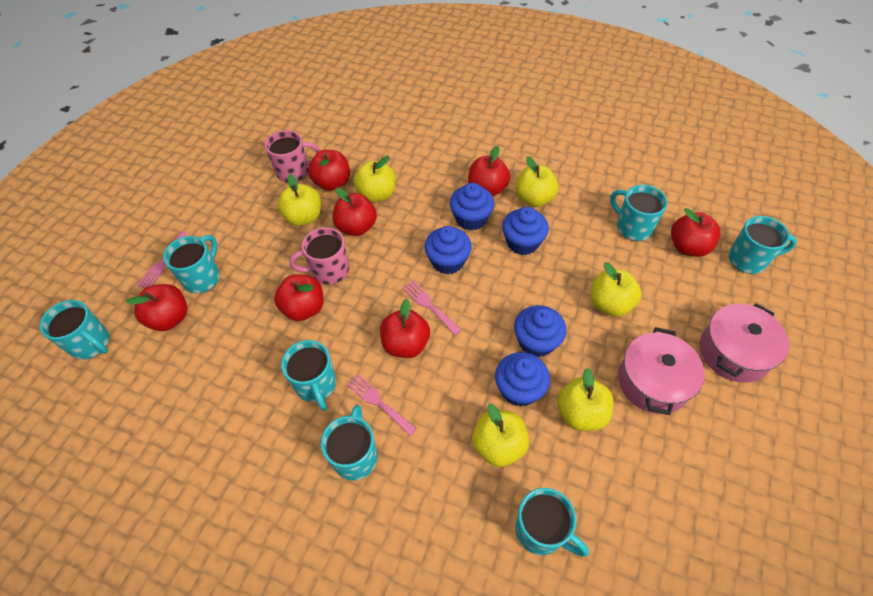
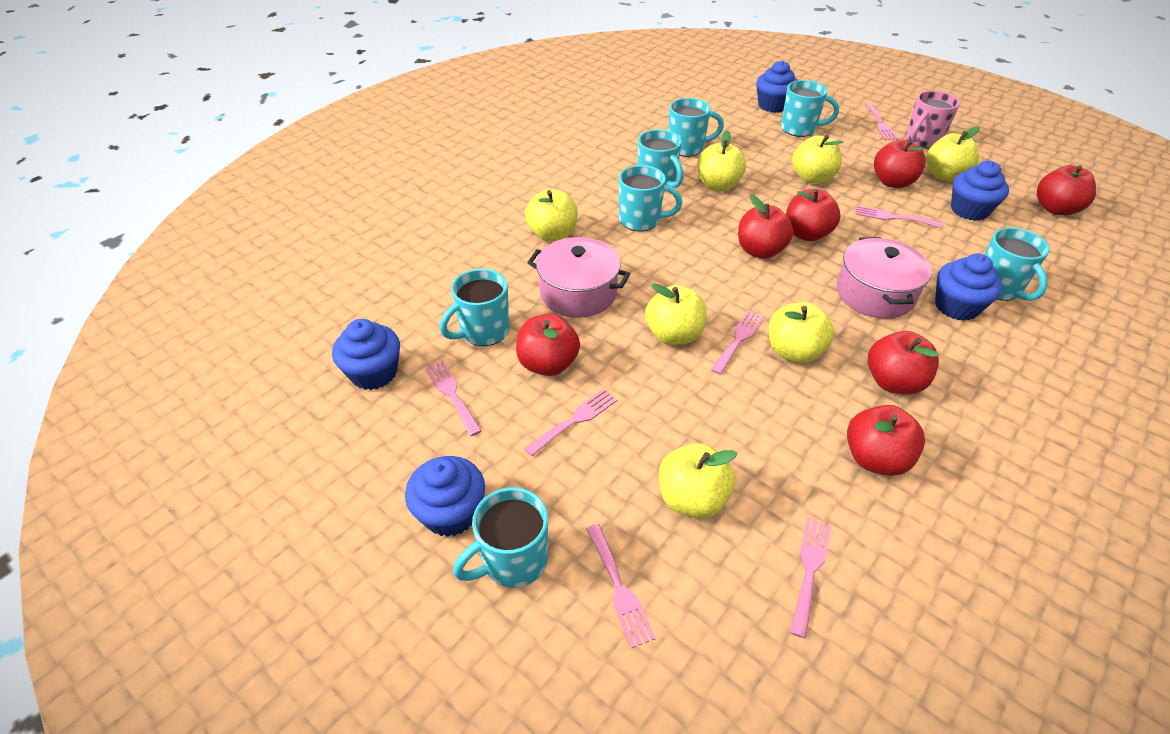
pink fork: [137,231,188,288] [347,374,416,436] [402,281,461,335] = 3 -> [425,360,482,436] [524,389,617,456] [586,524,656,648] [711,310,765,375] [790,518,831,638] [855,205,943,228] [865,104,898,140] = 7
pink mug: [265,130,320,183] [289,227,349,285] = 2 -> [905,90,960,149] = 1
yellow apple: [277,174,321,226] [354,156,396,202] [472,403,529,467] [515,156,558,207] [557,368,614,431] [591,262,642,317] = 6 -> [525,189,578,241] [645,283,707,345] [659,443,737,518] [697,130,746,191] [769,302,834,363] [792,135,843,184] [926,127,980,181] = 7

